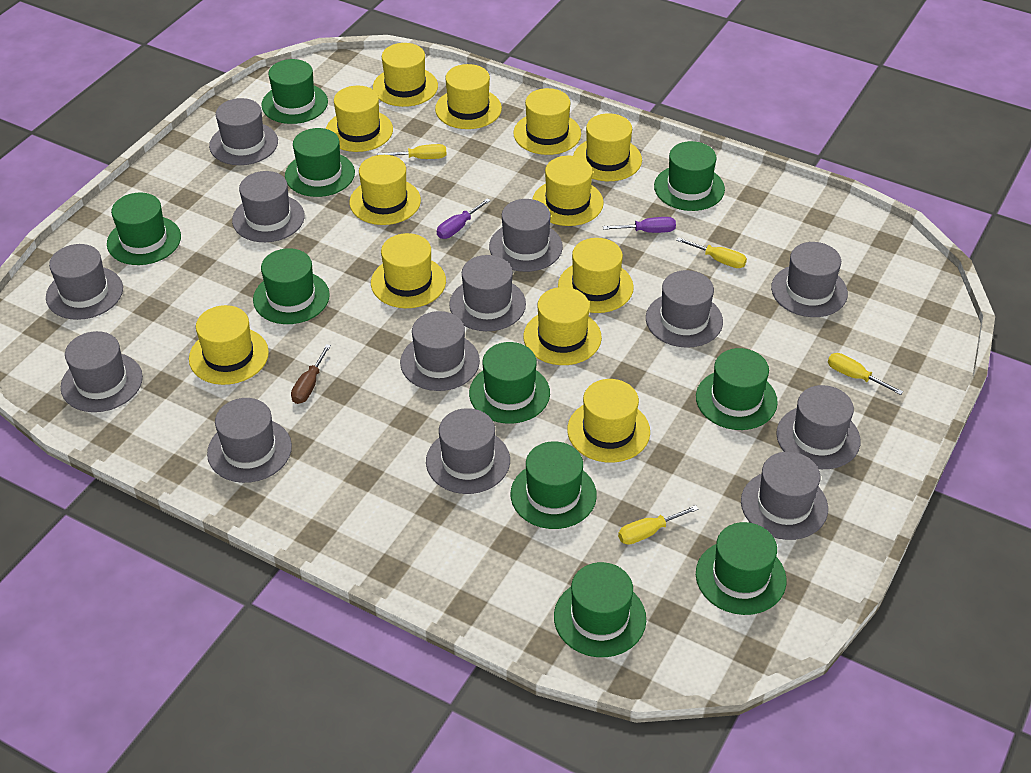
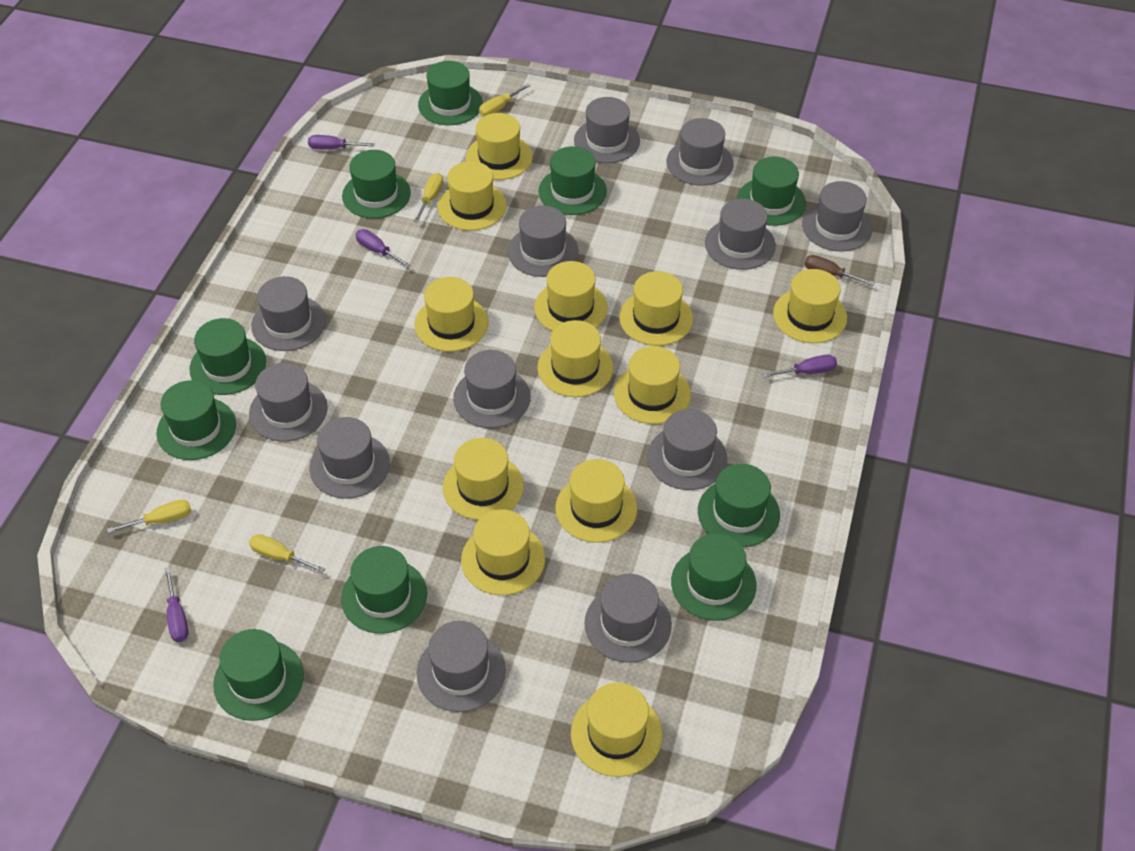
grey hat: [46,244,123,320] [61,331,143,412] [207,398,292,483] [209,98,278,165] [232,171,305,242] [400,311,480,391] [426,408,510,494] [449,255,526,331] [489,199,563,272] [646,270,723,348] [741,452,828,540] [771,242,848,317] [776,385,861,469] = 13 -> [249,363,328,441] [251,276,326,351] [309,417,390,499] [416,621,506,712] [453,350,531,428] [508,205,579,277] [574,97,640,163] [585,574,672,663] [647,409,727,490] [667,118,734,186] [705,199,776,270] [802,181,873,252] = 12
purple screwdriver: [437,198,491,239] [603,217,676,233] = 2 -> [164,567,188,642] [308,135,375,150] [355,229,410,268] [763,355,837,378] = 4

